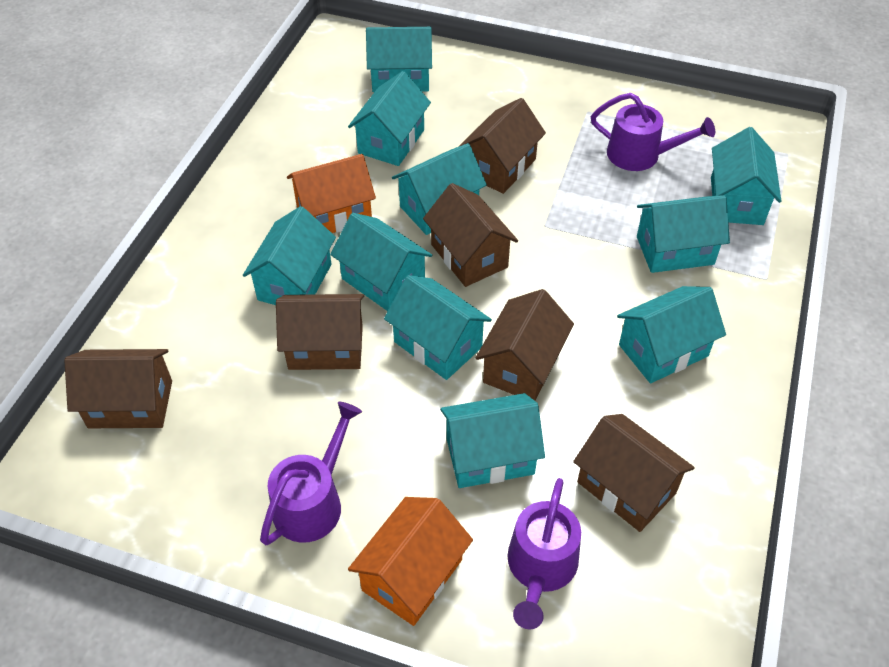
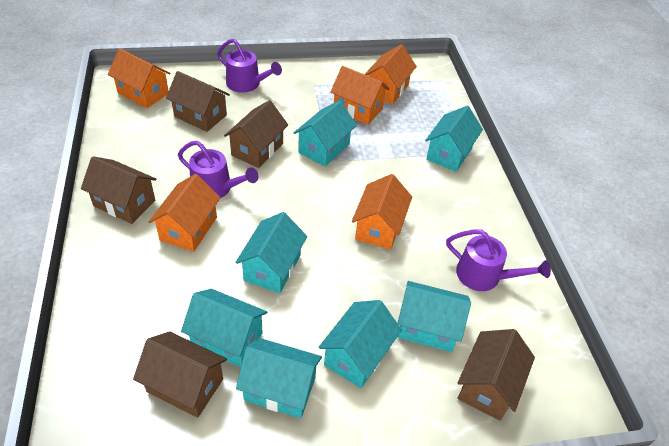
brown house: [64,349,172,428] [276,294,364,370] [423,183,518,287] [458,98,546,194] [475,289,574,401] [573,414,695,532] = 6 -> [81,156,157,224] [133,331,227,418] [166,71,230,132] [224,100,288,168] [458,329,535,420] = 5
orange house: [287,154,376,233] [348,497,473,626] = 2 -> [108,48,170,109] [149,174,221,252] [330,66,389,125] [352,174,412,250] [365,44,417,105] = 5
turquoise house: [243,206,336,305] [330,213,432,311] [348,71,431,166] [366,27,432,92] [384,275,492,380] [392,143,487,235] [440,393,545,488] [617,286,726,383] [637,195,730,273] [711,127,781,225] = 10 -> [181,289,267,367] [235,212,307,293] [236,338,322,418] [294,100,357,167] [318,300,402,388] [397,281,471,352] [425,106,483,172] = 7

